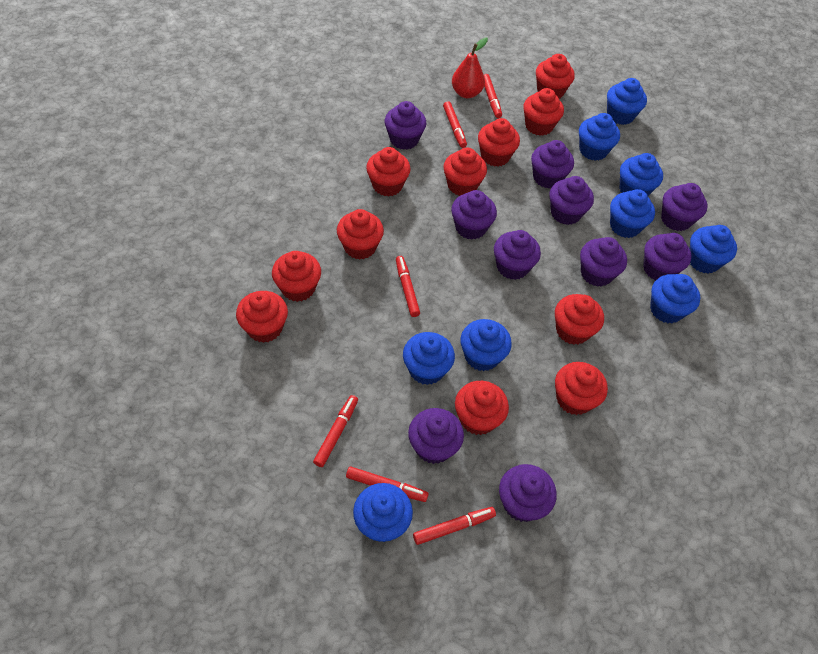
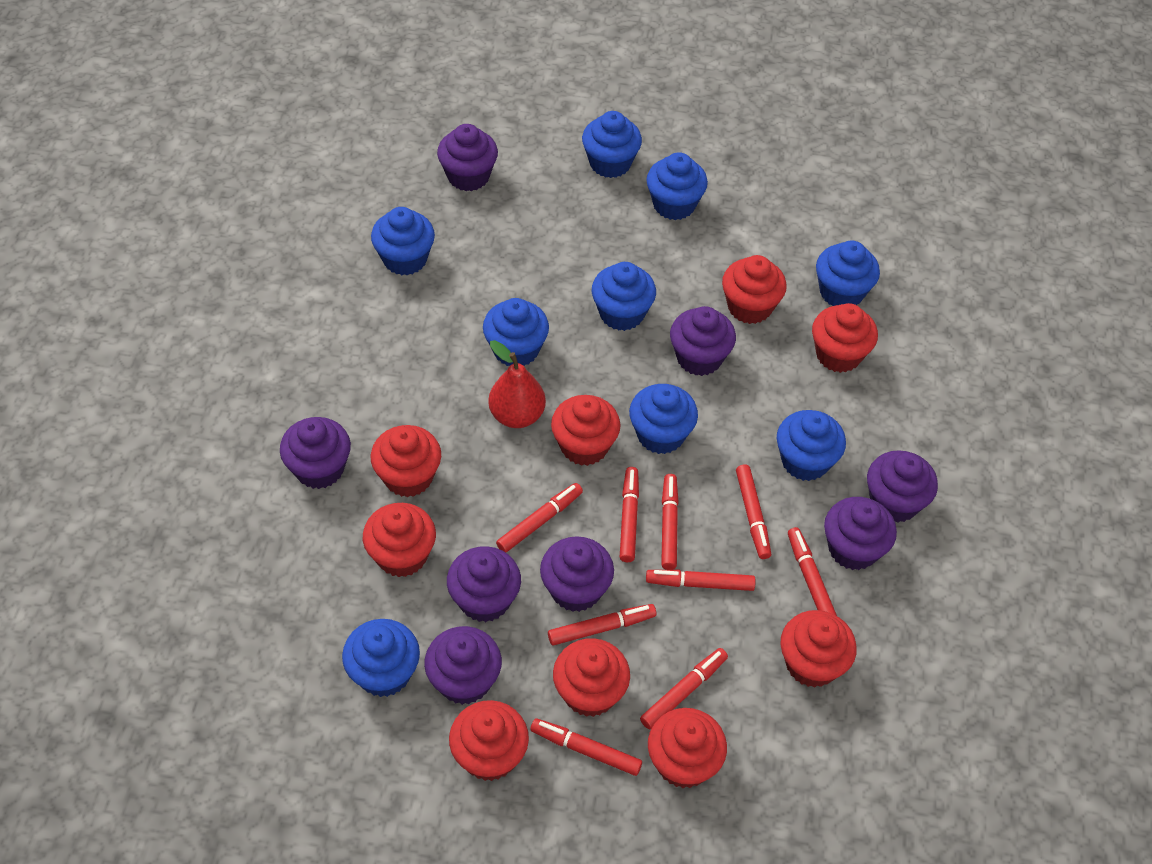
purple cupcake: [385,101,426,150] [408,408,464,464] [451,190,497,240] [494,230,541,280] [499,464,557,522] [531,140,574,188] [549,176,594,225] [580,237,627,287] [643,233,691,281] [661,183,707,231] = 10 -> [280,417,351,489] [424,626,502,705] [437,124,498,191] [447,546,521,622] [540,536,614,612] [670,306,736,376] [824,497,897,570] [867,450,938,523] = 8
red cupcake: [236,291,288,343] [272,251,321,302] [337,209,384,259] [366,147,411,196] [443,147,487,196] [455,381,509,435] [478,118,520,167] [523,88,564,136] [536,54,575,99] [555,294,604,345] [555,362,608,415] = 11 -> [363,503,436,577] [371,425,441,497] [449,700,529,781] [551,395,620,466] [553,638,630,717] [648,708,727,788] [722,255,787,324] [780,610,857,688] [812,303,878,373] = 9
red marker: [313,395,358,467] [346,466,429,502] [396,256,420,317] [413,507,496,545] [443,101,467,148] [484,74,502,118] = 6 -> [496,483,583,553] [530,718,642,776] [548,604,656,646] [620,467,639,562] [640,648,728,729] [646,570,756,591] [661,474,679,570] [736,465,771,559] [788,527,837,616] = 9

